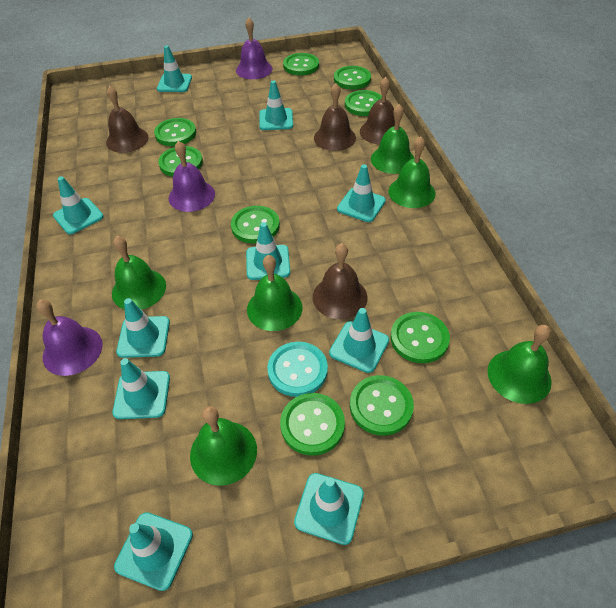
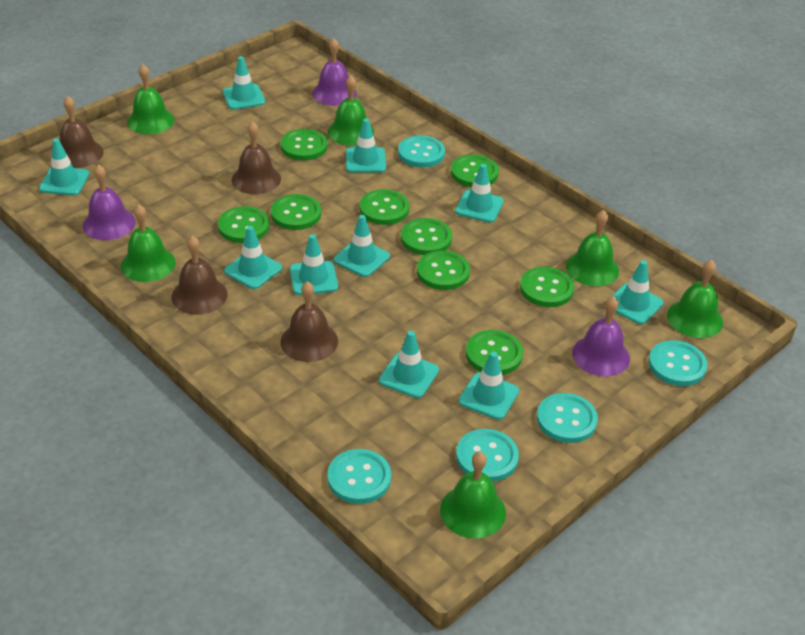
turquoise button: [267,342,328,397] = 1 -> [328,449,391,504] [398,136,445,167] [456,429,519,482] [537,393,598,443] [648,340,708,386] = 5

